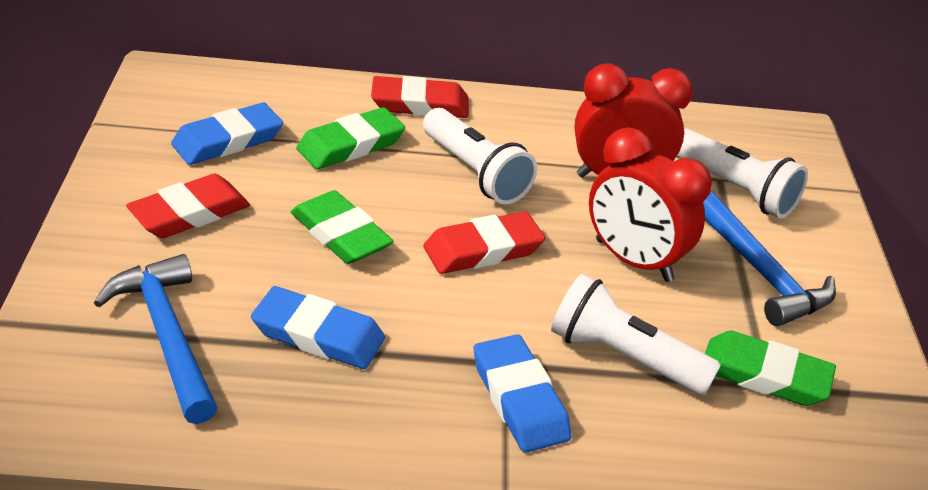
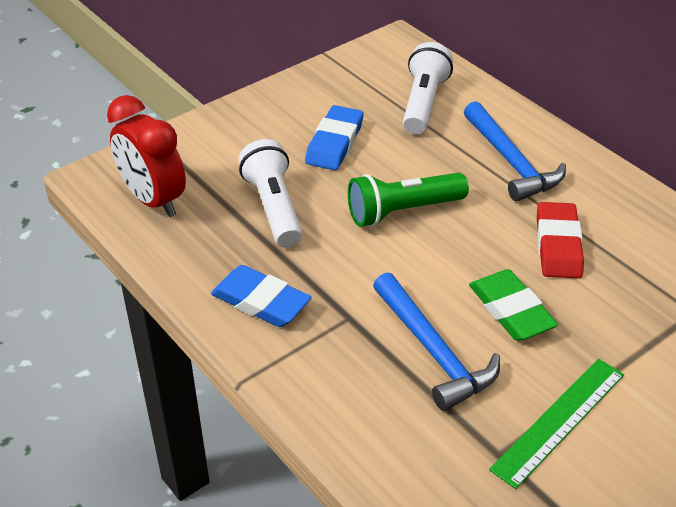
blue eraser: [171,102,283,165] [251,286,385,369] [474,334,572,453] = 3 -> [211,265,312,327] [305,105,364,170] = 2
green eraser: [291,190,394,264] [296,107,405,169] [705,331,836,406] = 3 -> [469,269,558,341] = 1
green flashlight: none = 0 -> [348,173,469,227] = 1
green ruler: none = 0 -> [489,359,624,489] = 1
red clock: [574,63,693,178] [589,127,712,282] = 2 -> [107,95,186,217] = 1
red eraser: [126,174,250,238] [371,76,469,118] [423,211,545,274] = 3 -> [537,202,584,278] = 1
white flashlight: [423,108,537,204] [551,273,721,395] [676,129,808,218] = 3 -> [238,139,302,248] [403,42,453,134] = 2

